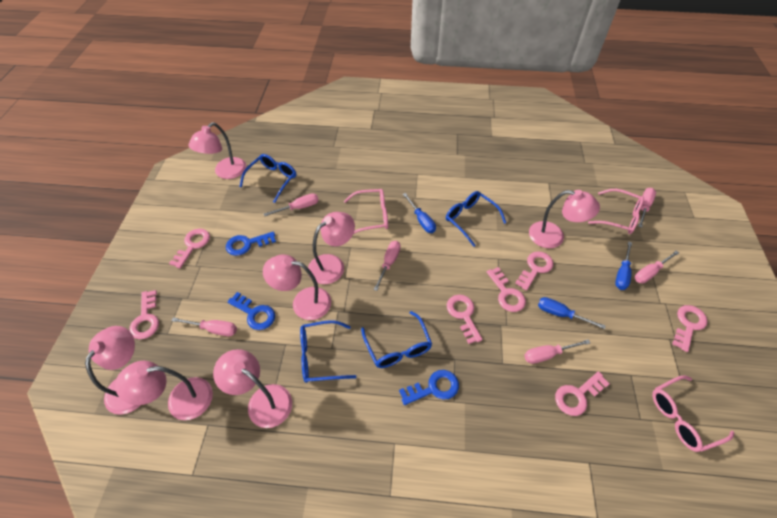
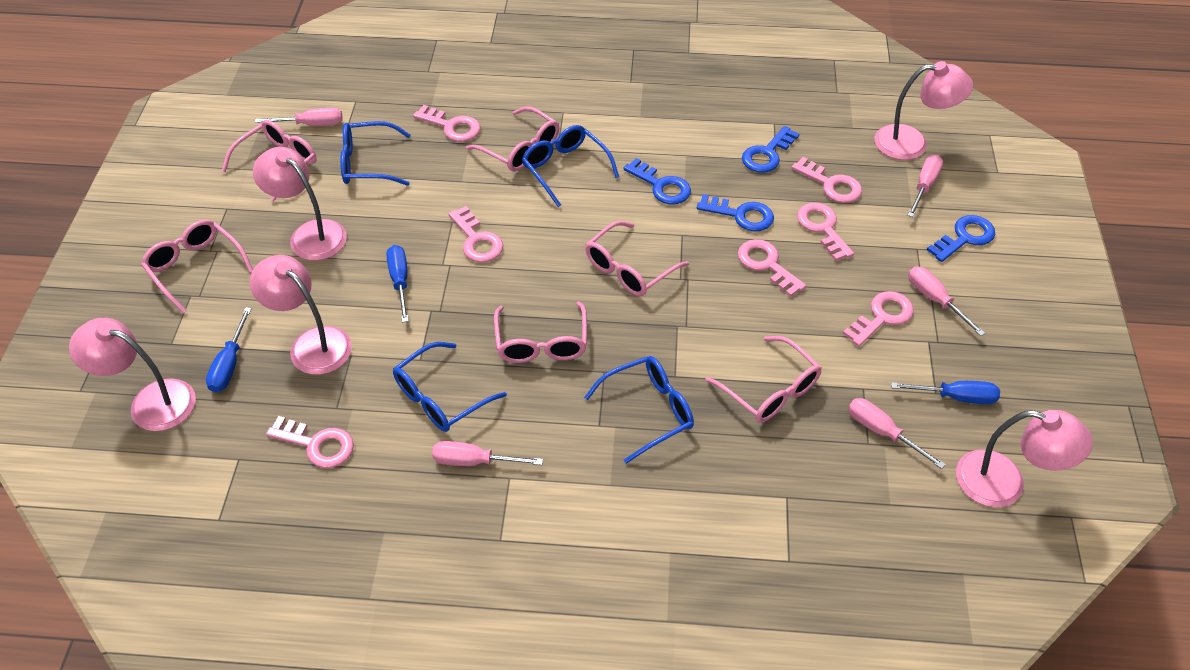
blue key: [226,231,276,256] [227,292,275,330] [399,370,459,405] = 3 -> [624,158,691,205] [697,194,774,231] [742,126,799,173] [927,215,995,262] = 4
pink glasses: [344,189,388,234] [588,189,644,234] [652,376,735,452] = 3 -> [141,219,253,313] [222,120,317,202] [466,106,559,171] [494,302,587,363] [585,221,689,296] [706,336,822,423] = 6
pink lamp: [85,326,141,415] [115,361,213,420] [188,123,246,179] [213,349,292,428] [263,254,331,320] [308,212,355,284] [529,190,600,248] = 7 -> [69,318,196,431] [250,255,352,375] [253,147,347,261] [874,61,973,160] [956,410,1093,507] = 5
pink screwdriver: [171,317,237,336] [264,193,319,216] [373,241,401,291] [524,339,590,364] [635,250,679,284] [638,188,656,228] = 6 -> [255,108,343,126] [432,441,543,466] [848,398,946,469] [908,155,943,217] [908,266,985,336] = 5

